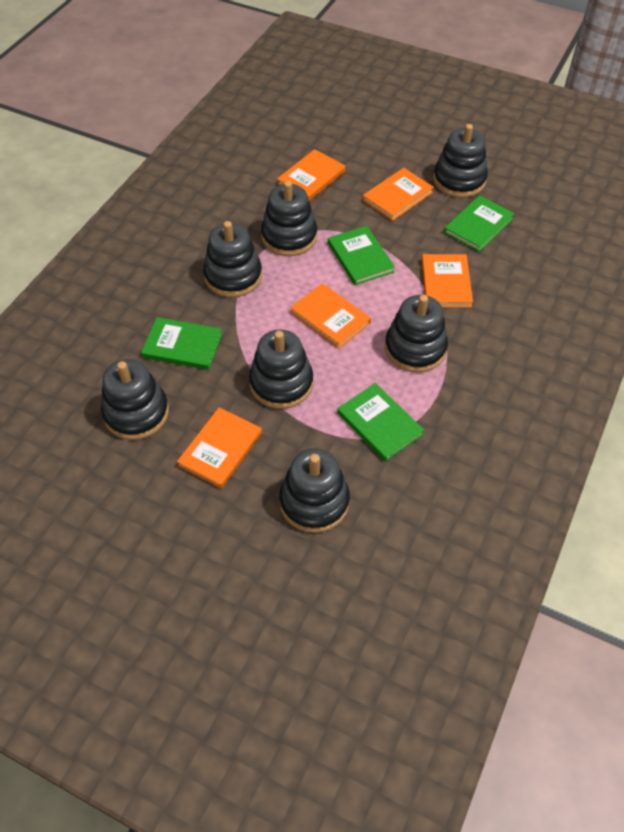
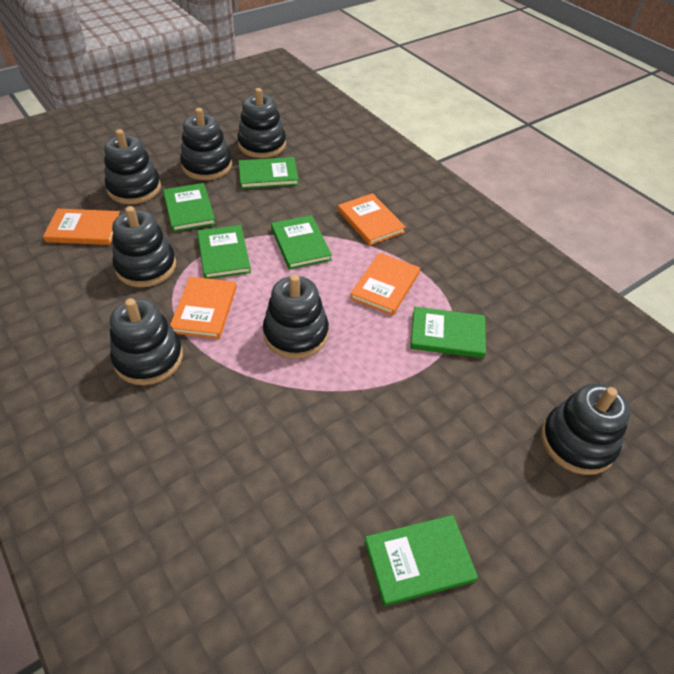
green book: [141,317,222,370] [328,226,395,285] [337,383,424,462] [444,195,515,252] = 4 -> [163,183,216,232] [197,225,251,279] [238,157,299,189] [271,215,332,270] [365,515,478,606] [410,307,486,358] = 6
orange book: [177,407,262,489] [277,149,346,201] [290,283,371,349] [362,168,434,221] [422,254,473,308] = 5 -> [43,209,120,245] [170,277,237,339] [338,193,406,246] [350,253,420,316] = 4

